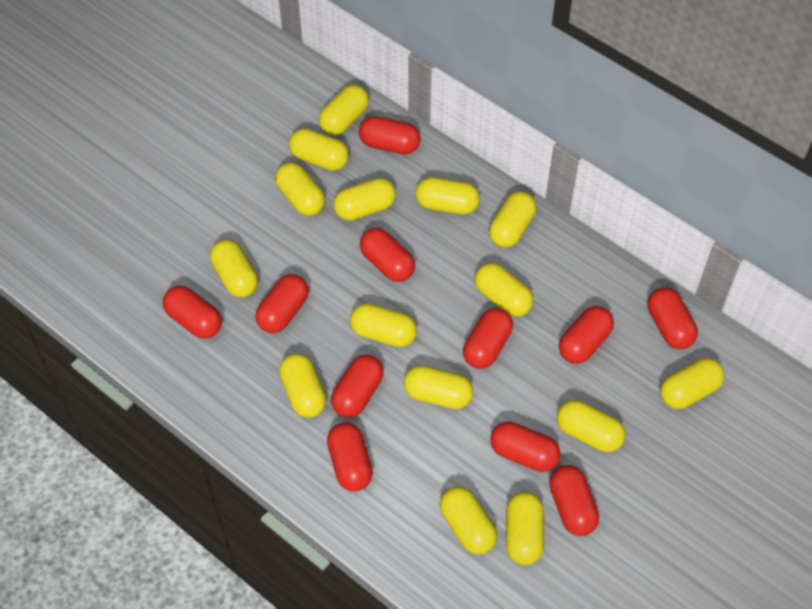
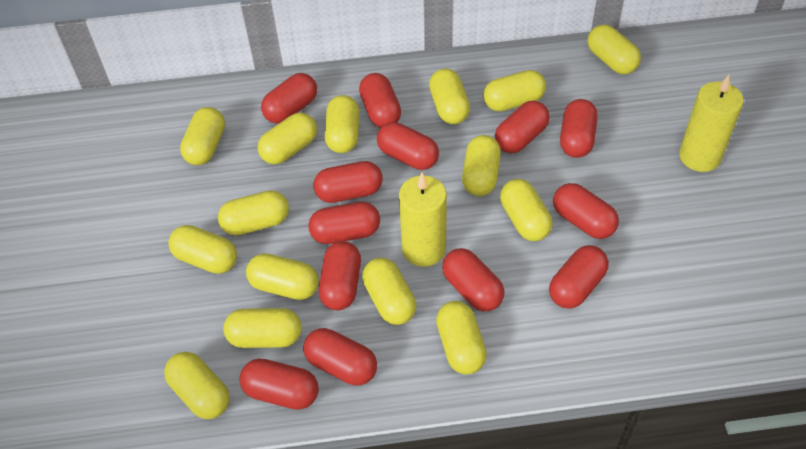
red capsule: [163,286,222,339] [255,274,309,333] [327,423,373,491] [331,354,384,418] [359,116,421,154] [360,228,415,282] [463,308,513,369] [490,421,561,472] [549,465,599,536] [559,306,614,364] [648,287,698,349] = 11 -> [240,358,319,410] [261,73,317,124] [303,328,377,385] [309,202,380,244] [313,161,383,203] [319,241,361,310] [359,73,401,128] [377,122,439,170] [442,248,505,311] [495,101,550,153] [549,245,609,308] [553,183,619,239] [560,99,598,158] = 13
yellow candle: none = 0 -> [399,172,447,267] [679,75,744,172] = 2

